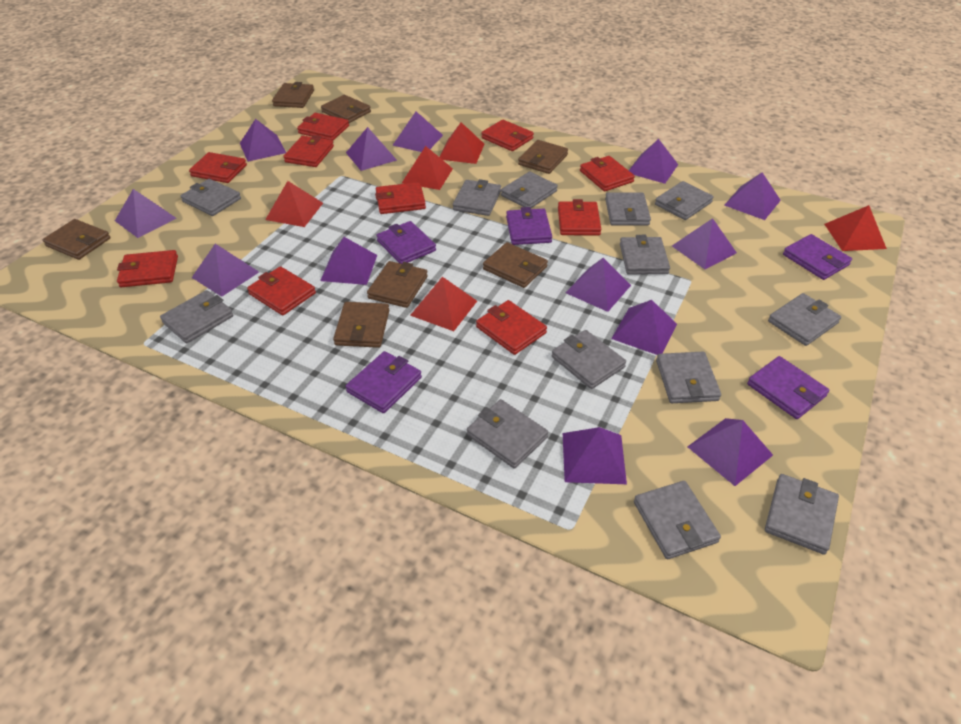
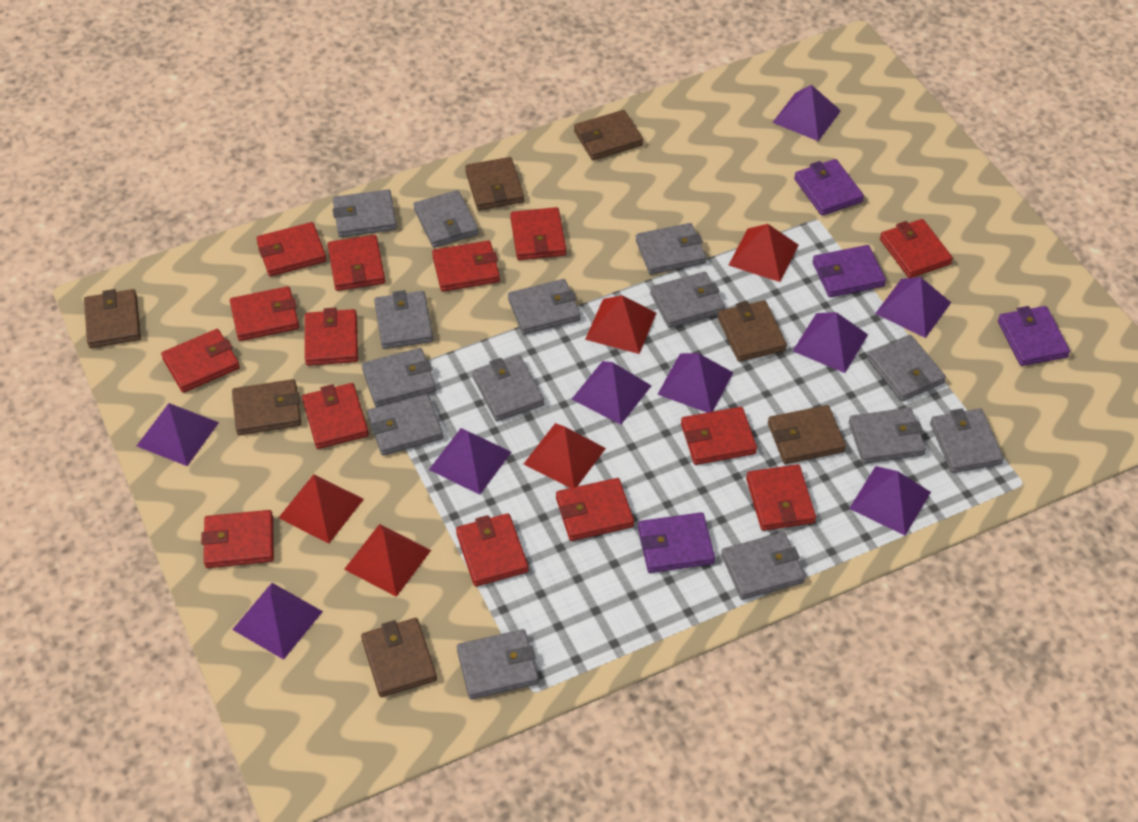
grey wallet: [160,290,233,343] [180,179,241,216] [453,179,501,216] [467,399,548,469] [501,172,558,208] [552,330,626,389] [605,193,651,225] [620,235,670,275] [634,481,721,559] [655,181,714,220] [656,352,721,403] [765,474,839,555] [768,293,841,346] = 13 -> [333,189,397,237] [362,348,436,407] [367,394,443,456] [374,290,433,349] [414,190,479,248] [457,629,539,700] [472,355,544,421] [508,279,580,335] [636,223,706,275] [650,272,725,328] [721,532,805,600] [849,408,926,464] [867,335,946,401] [930,408,1004,473] = 14
purple pyramid: [115,189,177,238] [192,244,259,297] [240,119,286,162] [320,237,377,285] [346,127,397,171] [392,111,443,152] [563,427,627,484] [565,258,631,312] [611,300,677,355] [629,139,678,184] [672,218,737,269] [688,418,773,486] [724,173,781,220] = 13 -> [137,403,219,466] [232,583,323,660] [429,428,511,495] [571,361,652,425] [657,353,733,413] [772,85,841,141] [793,312,868,373] [849,466,931,535] [875,277,951,338] = 9
purple wallet: [346,351,422,413] [376,221,436,264] [506,207,552,245] [747,356,829,419] [783,234,852,280] = 5 -> [638,512,715,573] [794,159,864,216] [812,245,886,297] [998,306,1070,366] = 4
red wallet: [117,250,178,287] [189,152,247,183] [247,266,316,315] [283,135,334,167] [297,113,349,140] [375,182,426,214] [476,300,547,355] [481,120,534,151] [558,199,601,236] [580,156,635,191] = 10 -> [161,329,240,393] [201,510,274,568] [230,286,299,341] [256,222,327,276] [302,383,369,449] [305,307,358,366] [328,235,385,291] [432,241,500,292] [456,513,529,587] [510,207,566,260] [556,478,634,541] [681,407,757,465] [746,464,816,531] [880,219,953,278] = 14

